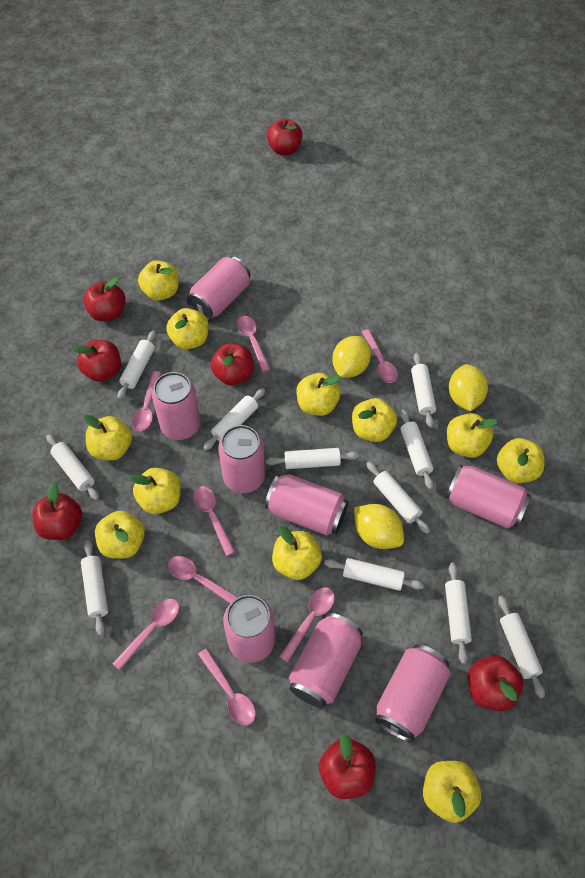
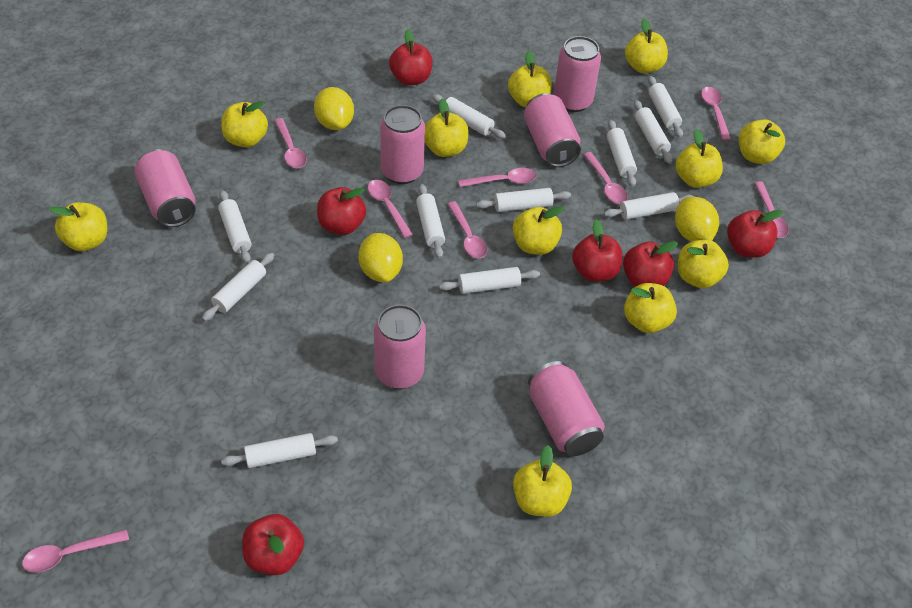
pink can: [152,372,201,440] [186,256,250,320] [218,425,265,493] [223,595,275,663] [265,474,348,536] [289,613,363,708] [375,644,451,742] [446,465,531,529] = 8 -> [134,149,196,227] [374,305,426,389] [380,105,425,184] [524,93,581,167] [528,361,605,456] [554,36,601,112] = 6
red apple: [32,482,82,540] [72,340,121,382] [83,277,126,321] [210,343,254,385] [267,118,303,155] [319,733,375,799] [468,655,523,711] = 7 -> [242,514,304,575] [317,187,366,235] [389,29,433,85] [572,219,622,282] [623,241,678,287] [727,210,783,258] = 6

